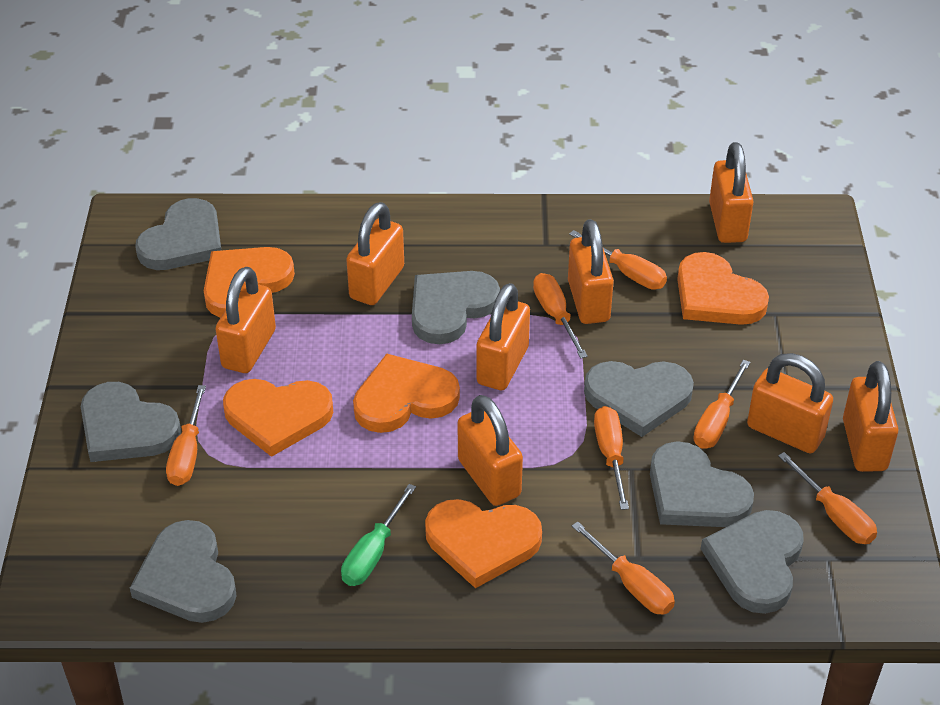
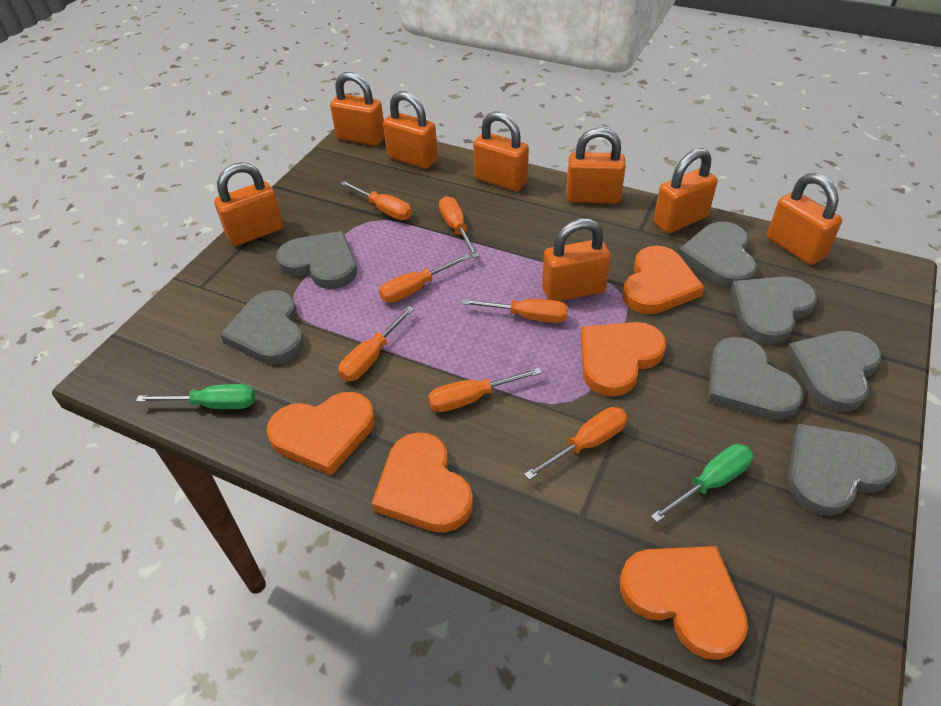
green screwdriver: [341,484,416,586] = 1 -> [136,384,255,409] [651,444,753,522] = 2

